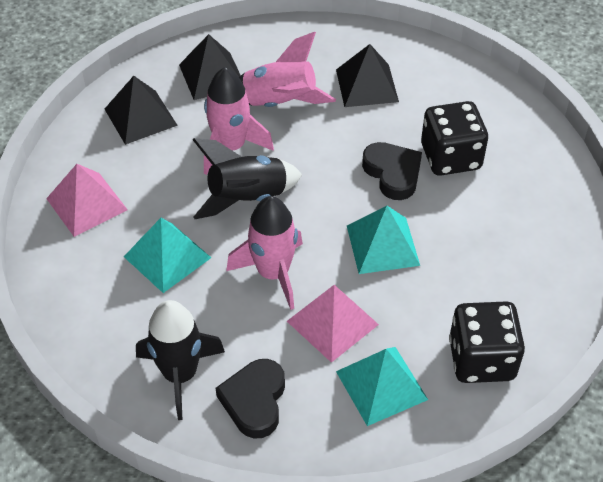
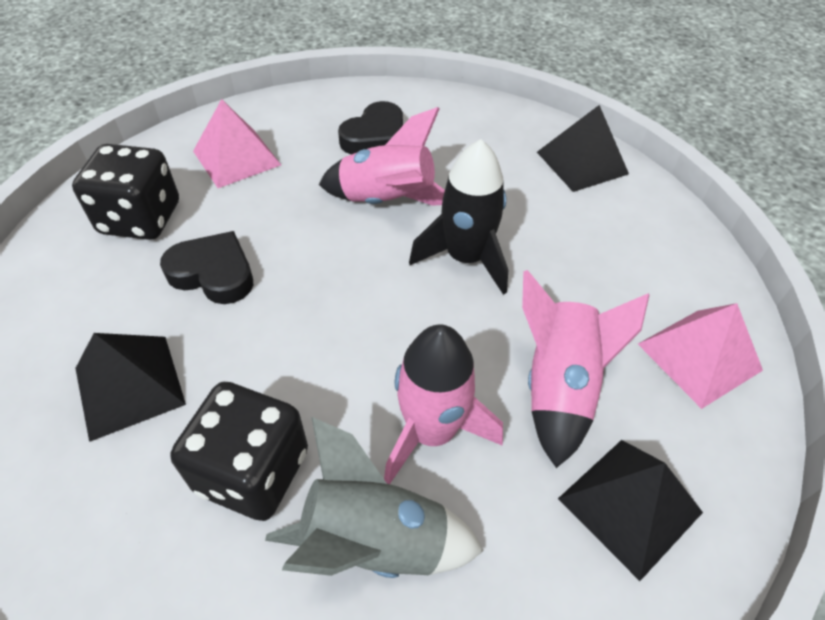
black rocket: [136,300,225,420] [193,138,302,219] = 2 -> [409,139,508,295] = 1
grey rocket: none = 0 -> [265,417,484,578] = 1
turquoise pyramid: [124,218,211,293] [336,347,428,426] [347,206,420,274] = 3 -> none = 0

